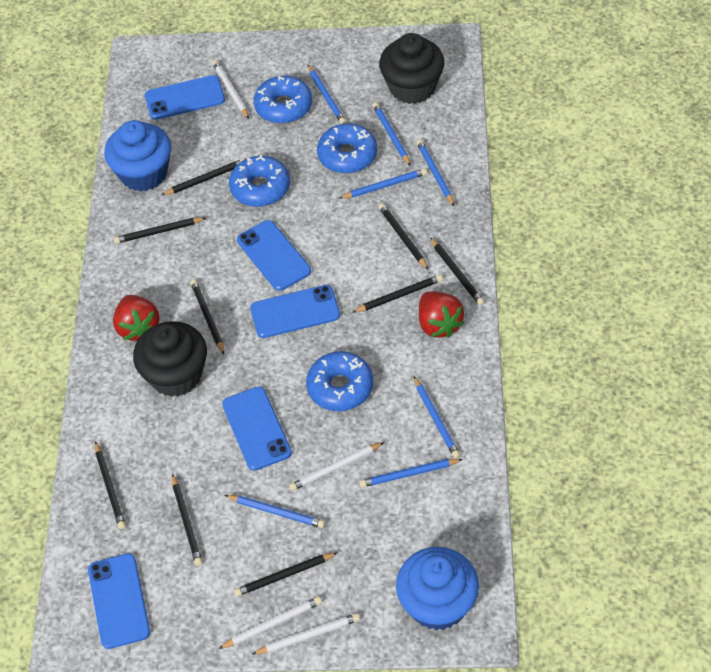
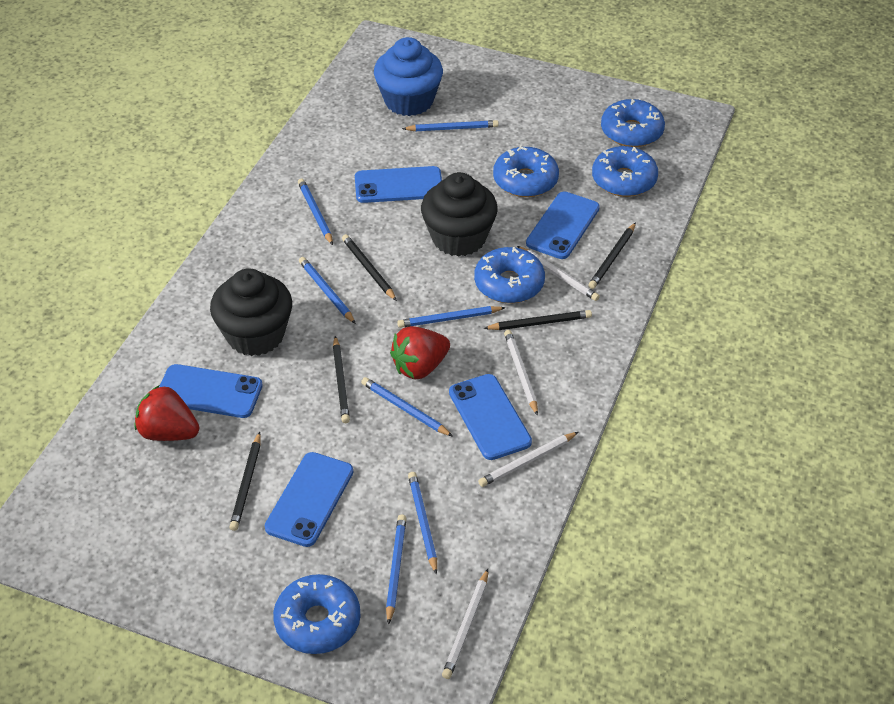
black pencil: [95,441,126,529] [114,217,206,244] [162,159,245,195] [172,474,203,566] [190,279,224,355] [234,552,338,597] [353,275,443,312] [378,203,428,269] [430,237,484,305] = 9 -> [229,432,261,531] [333,336,350,423] [342,234,397,301] [483,310,592,330] [588,222,636,289] = 5
blue cupcake: [104,120,171,192] [396,547,479,631] = 2 -> [374,37,443,116] = 1
blue donut: [229,155,290,207] [254,76,312,124] [306,351,373,411] [317,123,377,174] = 4 -> [273,574,361,654] [474,247,545,303] [493,145,559,197] [592,146,658,197] [601,99,665,147] = 5

